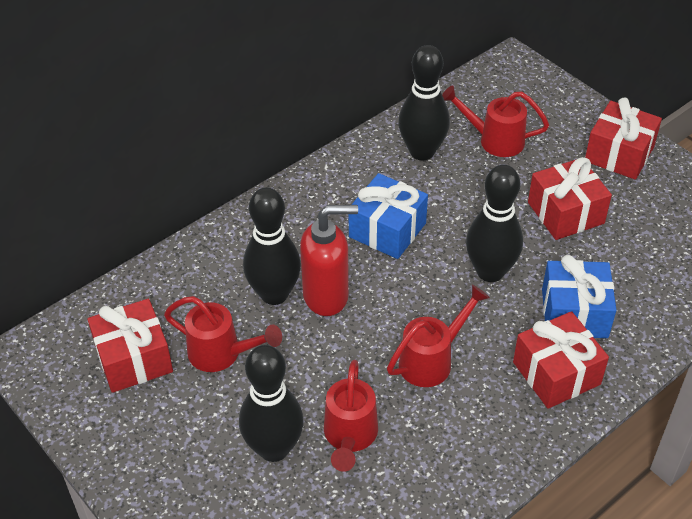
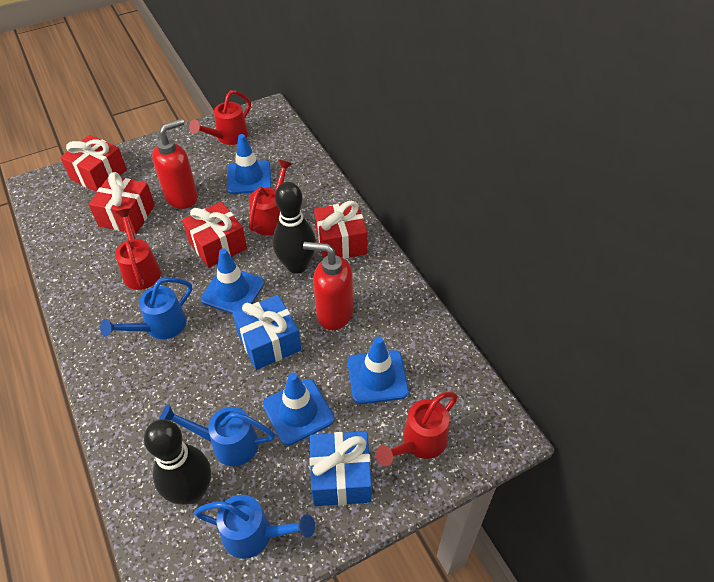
black bowling pin: [239,345,304,462] [243,187,301,305] [398,45,450,160] [466,165,523,282] = 4 -> [144,419,211,505] [273,182,316,274] = 2
blue traffic cone: none = 0 -> [201,249,264,314] [227,134,271,194] [263,373,334,446] [348,336,409,404] = 4
blue watering can: none = 0 -> [100,277,192,339] [159,404,275,466] [194,495,315,559] = 3
red soap dispenser: [300,205,358,316] = 1 -> [152,118,198,209] [303,242,353,330] = 2

